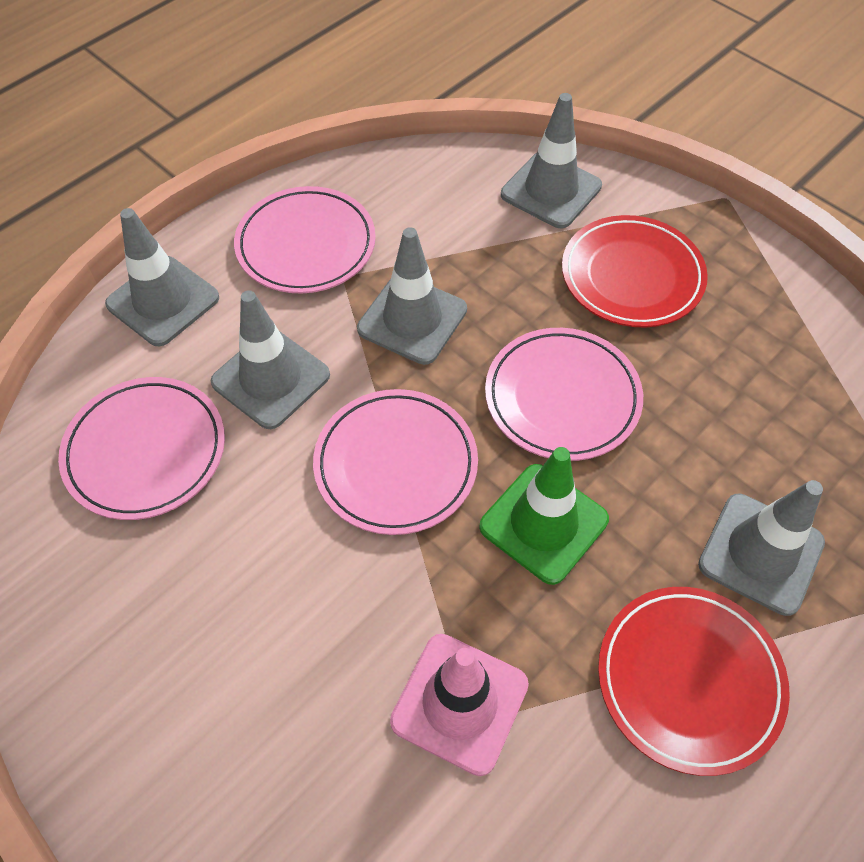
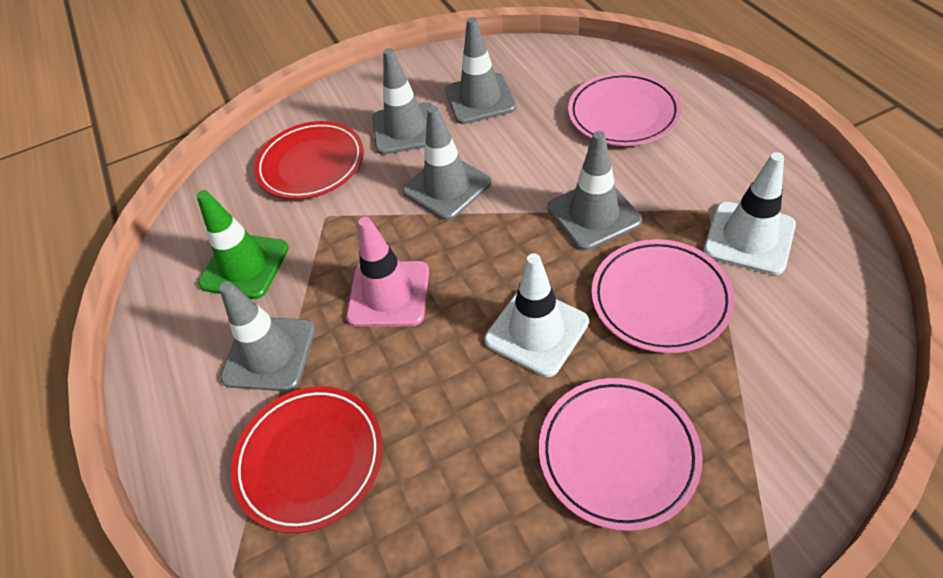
pink plate: [58,377,225,520] [234,186,376,294] [313,389,478,535] [485,328,643,461] = 4 -> [539,378,702,531] [568,72,682,146] [591,239,735,353] = 3
white traffic cone: none = 0 -> [485,253,589,377] [703,152,796,275] = 2

